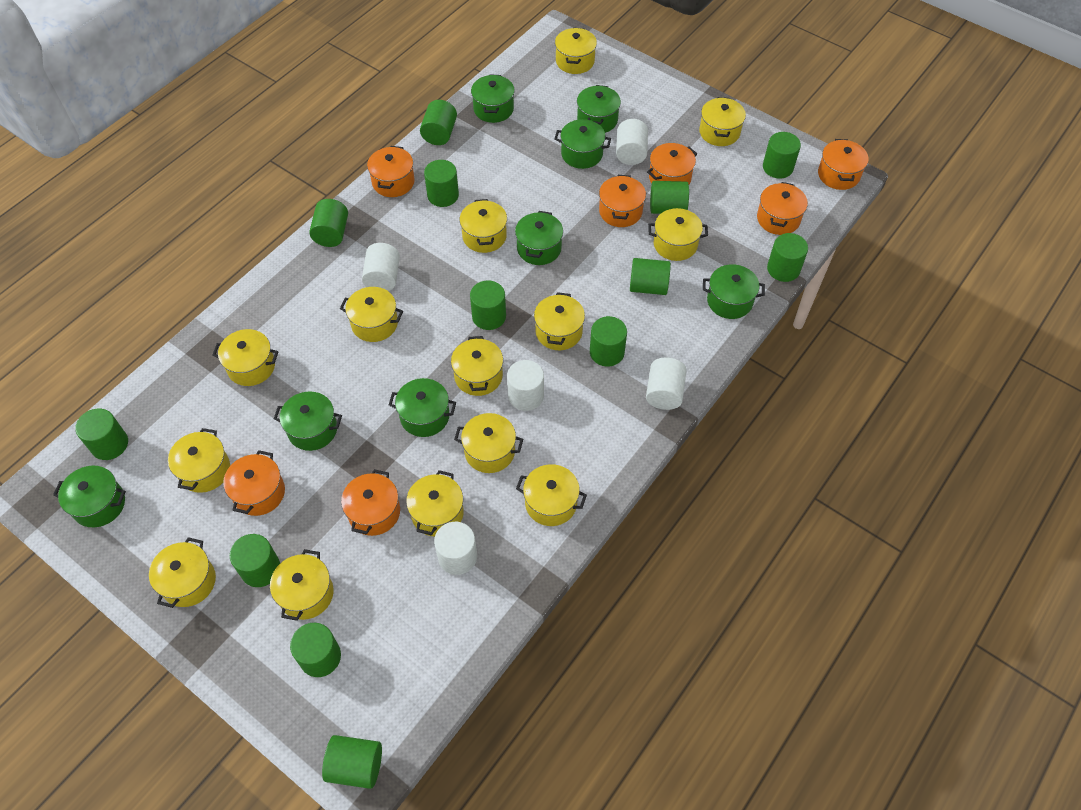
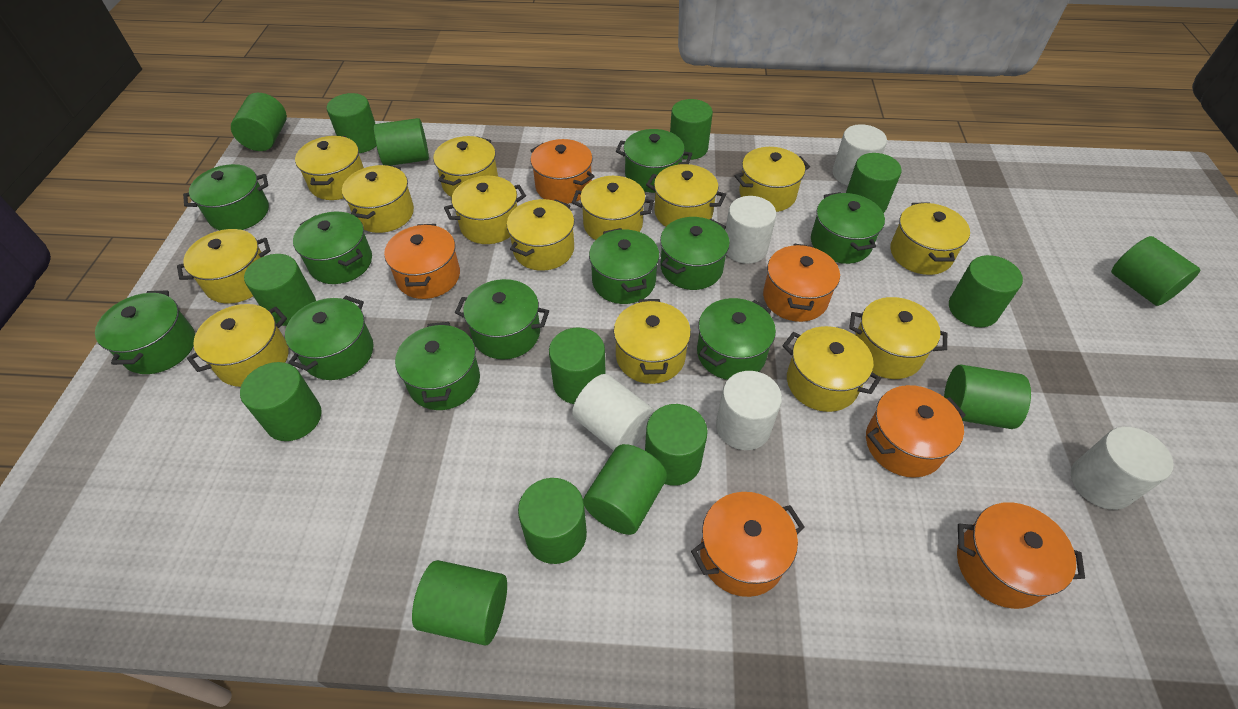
green cylinder: [75,409,128,460] [230,534,280,587] [290,623,341,677] [309,199,348,247] [322,735,382,789] [420,100,457,145] [424,160,459,207] [470,280,506,330] [590,316,627,367] [630,258,671,295] [650,181,689,214] [763,132,801,179] [767,233,808,282] = 13 -> [231,93,287,151] [240,362,322,441] [244,254,316,326] [327,93,376,153] [374,118,429,166] [412,560,507,645] [518,478,587,564] [549,328,606,404] [583,444,667,535] [645,404,708,486] [670,99,713,160] [846,153,902,213] [944,365,1031,429] [949,255,1023,327] [1111,236,1200,306] = 15
green pot: [53,466,126,527] [274,392,342,451] [389,378,456,437] [471,74,515,123] [515,211,563,265] [554,119,611,169] [577,85,621,133] [703,264,765,319] = 8 -> [95,290,195,374] [183,164,269,231] [285,296,374,380] [293,212,372,284] [395,322,480,410] [455,279,549,360] [589,228,659,304] [616,129,692,193] [660,217,730,290] [697,298,776,380] [811,192,885,264] = 11
orange pot: [223,450,285,516] [341,469,400,536] [367,146,415,197] [599,175,646,227] [647,143,697,184] [757,182,808,235] [818,139,869,190] = 7 -> [384,224,460,299] [530,139,595,204] [691,492,805,597] [763,244,840,322] [866,385,966,478] [957,502,1085,609] = 6

